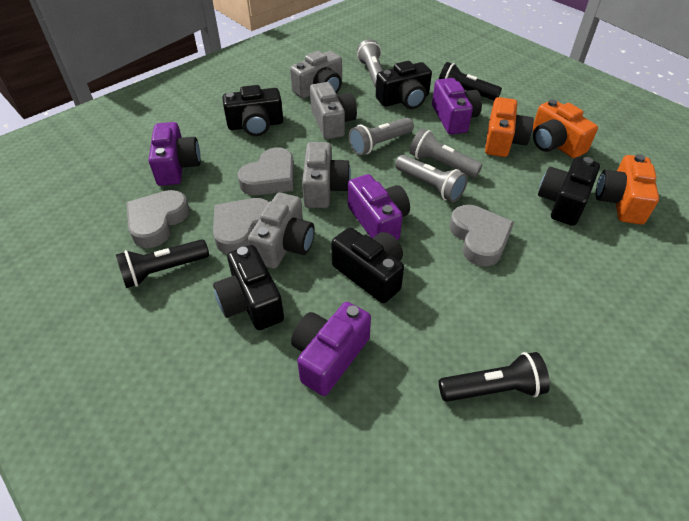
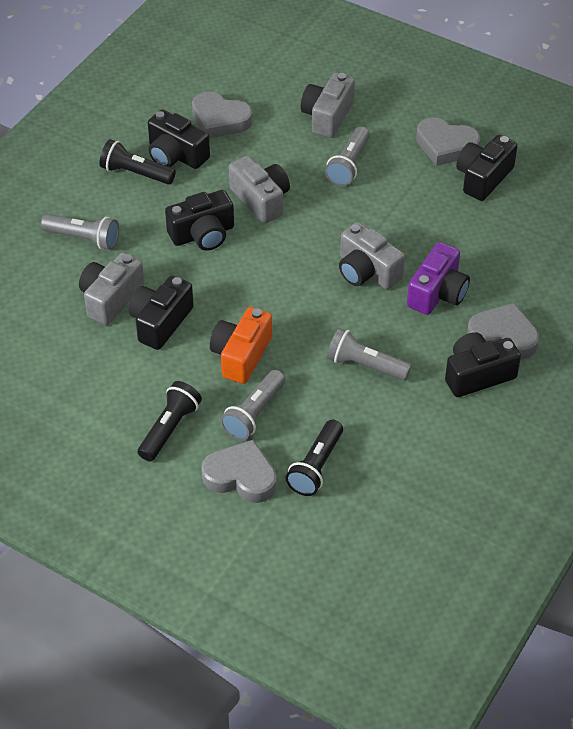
orange camera: [485,97,534,157] [533,99,598,158] [596,154,659,225] = 3 -> [210,307,272,384] = 1
purple camera: [148,122,201,186] [291,302,371,396] [348,174,410,240] [432,78,482,135] = 4 -> [407,242,470,315] = 1

